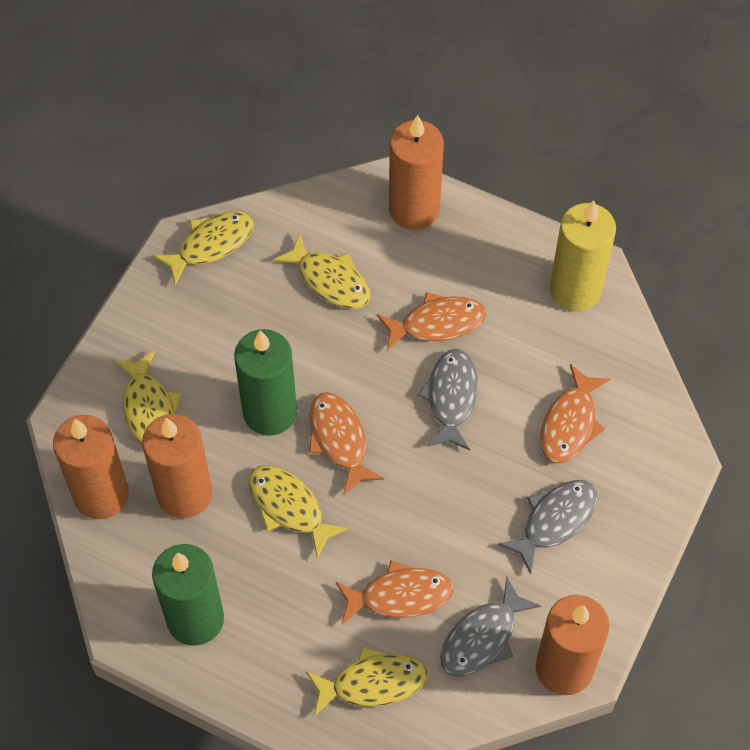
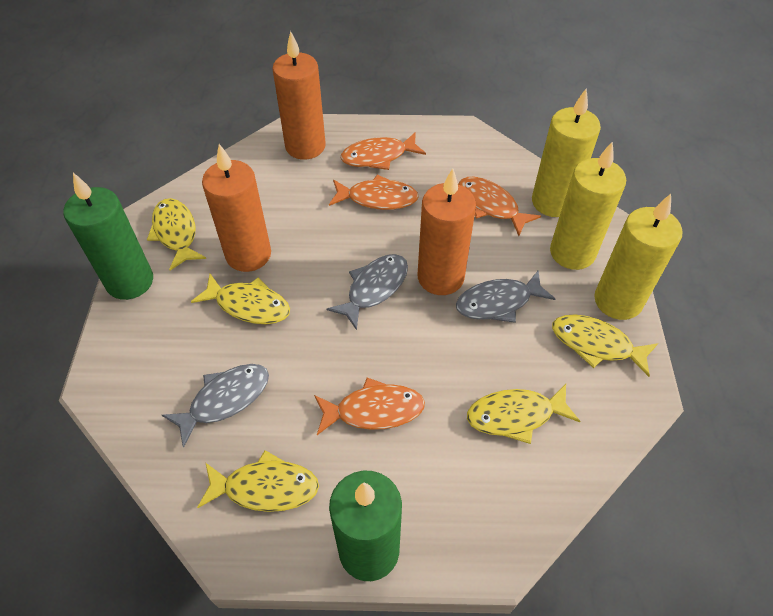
orange candle: [53,415,129,519] [142,414,212,519] [389,115,444,230] [536,595,609,695] = 4 -> [202,144,271,272] [272,31,326,160] [418,168,476,295] = 3
yellow candle: [549,200,616,312] = 1 -> [532,89,601,217] [550,141,626,270] [594,194,682,320] = 3

